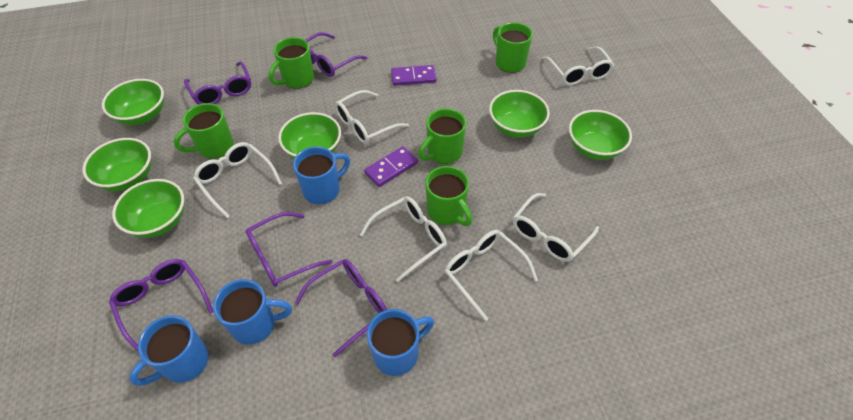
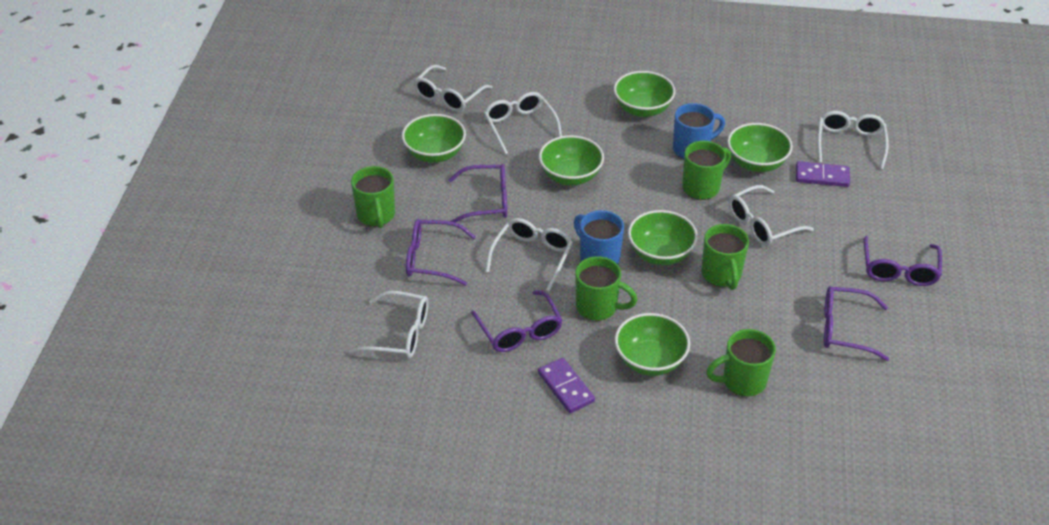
blue mug: [129,315,209,386] [213,279,292,345] [293,146,350,204] [367,309,434,376] = 4 -> [574,210,624,264] [673,103,725,159] = 2

